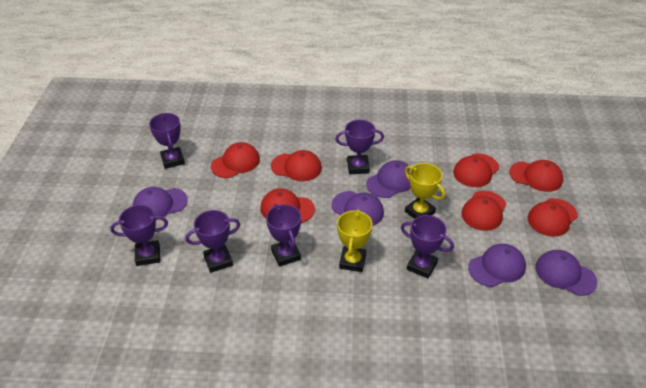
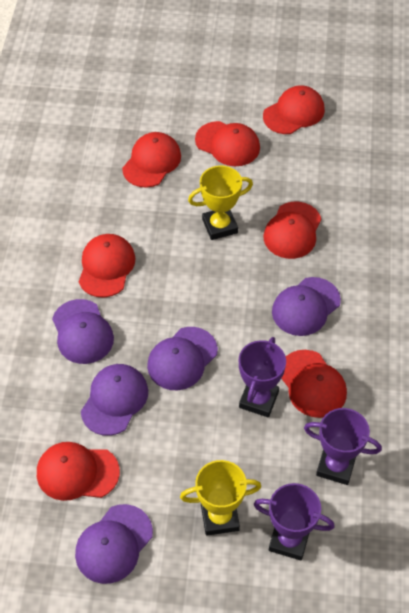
purple trophy: [110,205,168,266] [149,113,185,169] [185,210,241,273] [266,204,301,267] [335,120,384,174] [401,215,454,278] = 6 -> [239,337,286,417] [254,483,335,560] [304,408,382,485] = 3

